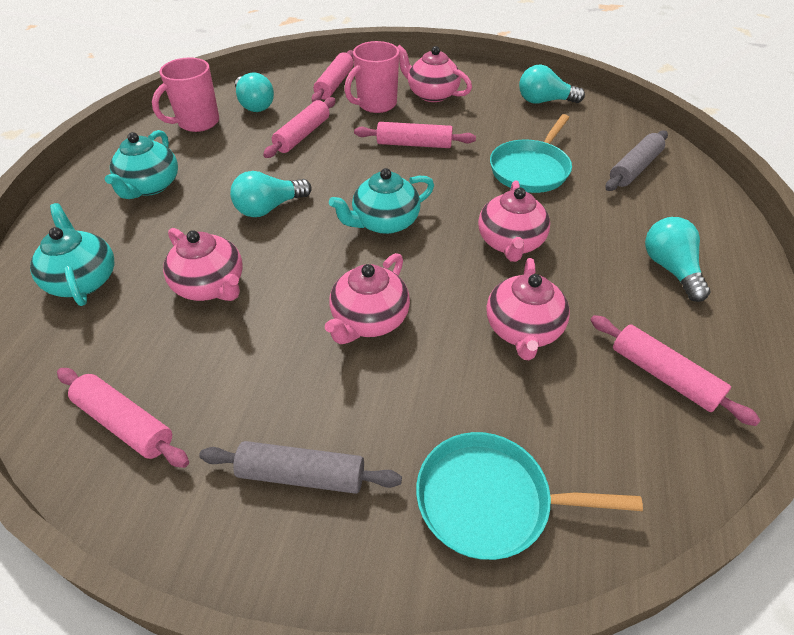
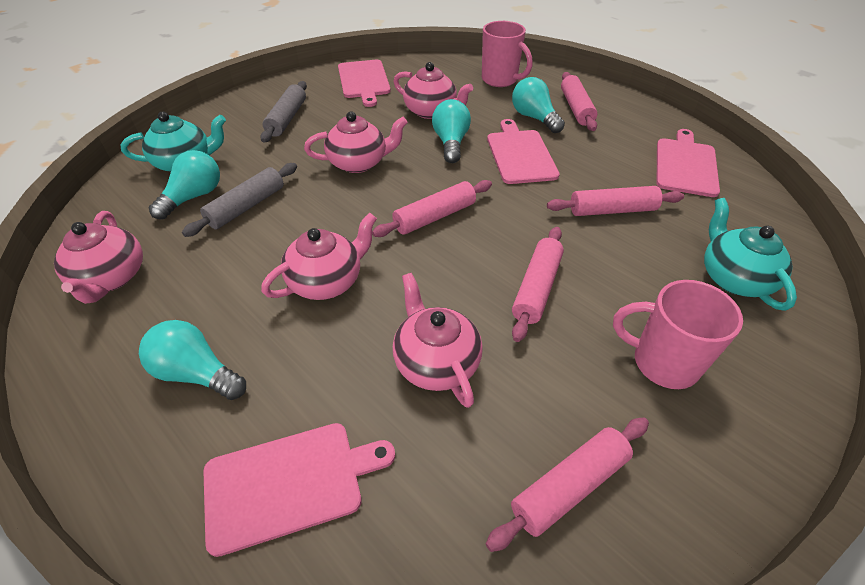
pink cutting board: none = 0 -> [203,423,395,557] [338,60,391,107] [487,119,560,184] [656,129,720,197] = 4
turquoise pan: [416,432,643,560] [490,114,572,193] = 2 -> none = 0
turquoise teapot: [30,203,114,306] [105,130,178,199] [329,168,434,234] = 3 -> [120,111,226,172] [704,198,797,311] = 2

